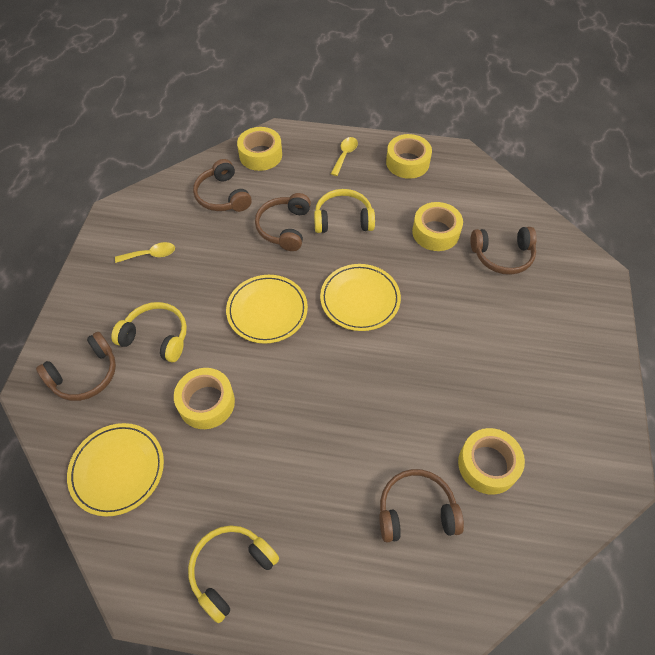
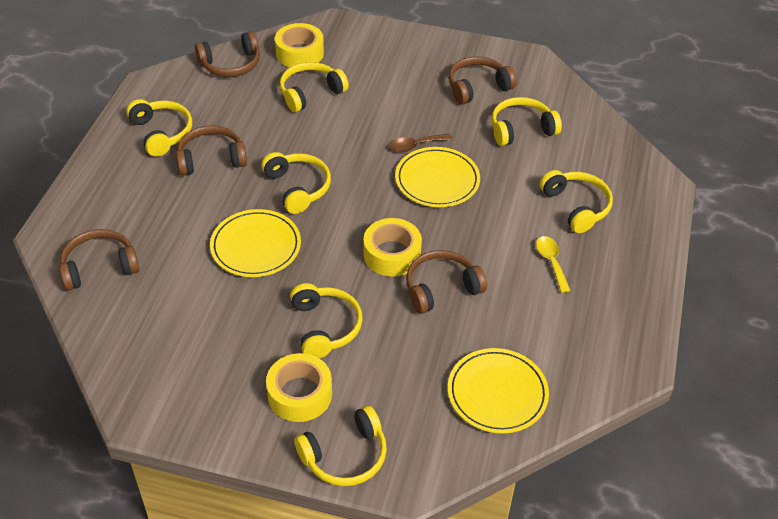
brown spoon: none = 0 -> [390,134,452,152] = 1
yellow headphones: [111,302,187,362] [188,525,279,623] [314,189,375,233] = 3 -> [126,99,192,157] [261,152,331,214] [280,62,349,112] [290,283,363,358] [294,406,387,486] [492,97,562,146] [540,170,613,233] = 7
yellow spoon: [115,242,175,263] [331,137,358,176] = 2 -> [536,236,571,293] = 1
yellow tape: [174,368,235,429] [237,127,282,171] [386,134,432,179] [412,202,463,251] [458,428,525,495] = 5 -> [266,353,332,422] [275,23,324,67] [364,218,422,277] = 3

